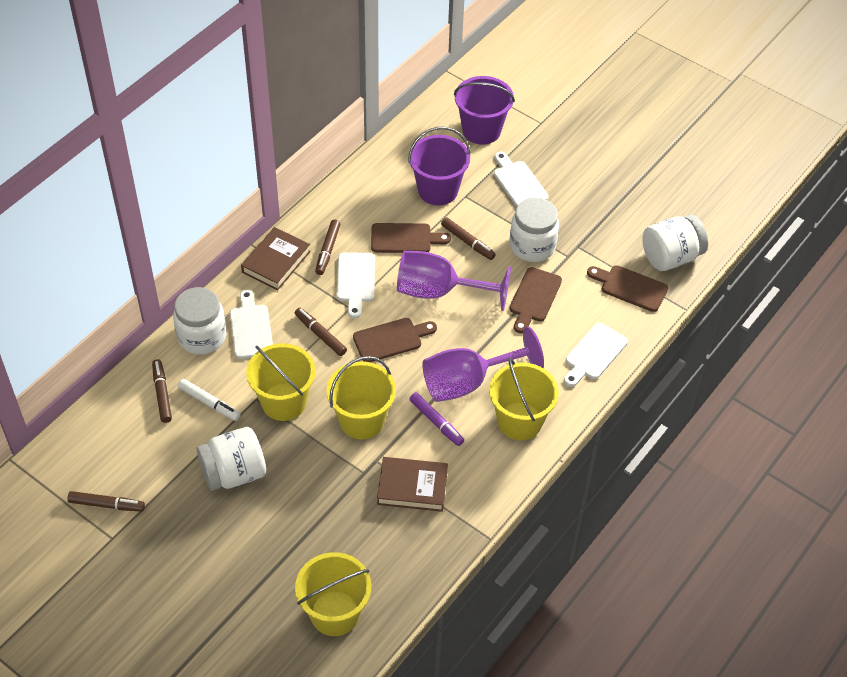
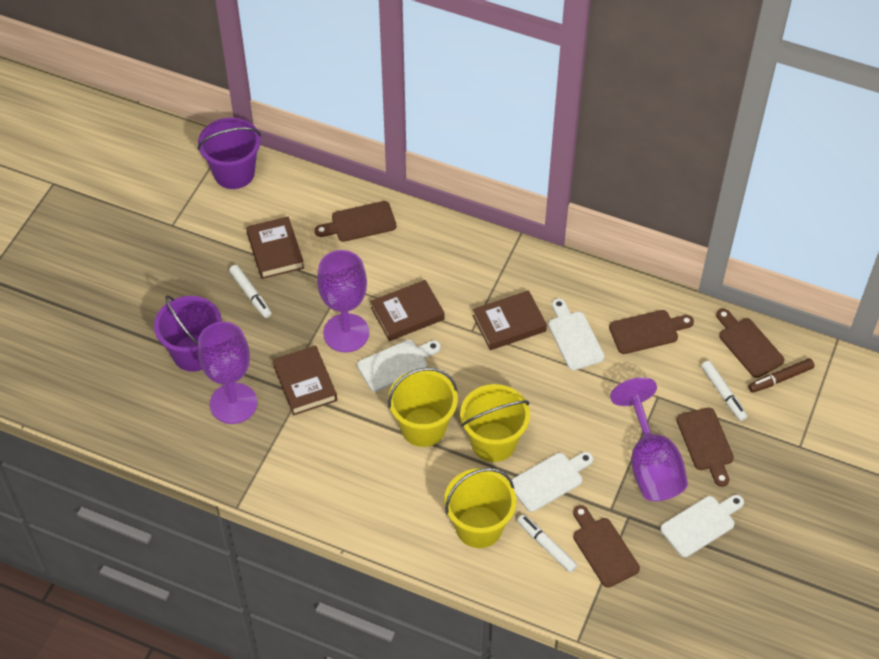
brown book: [241,227,311,290] [377,457,448,512] = 2 -> [246,216,304,279] [272,345,337,415] [370,280,445,341] [473,290,547,350] = 4
brown cutting board: [353,318,437,362] [371,223,451,253] [509,267,562,333] [587,265,668,312] = 4 -> [315,201,396,242] [573,505,640,588] [609,310,694,354] [676,408,734,487] [716,309,784,378] = 5
brown marker: [68,491,145,512] [152,359,172,423] [295,308,347,356] [315,220,340,275] [441,217,496,260] = 5 -> [748,358,815,393] = 1
purple goblet: [397,251,511,311] [422,327,544,402] = 2 -> [198,322,257,424] [317,250,369,352] [610,377,688,501] = 3
purple marker: [410,392,464,446] = 1 -> none = 0
white jar: [173,287,227,355] [197,427,266,491] [509,197,559,262] [642,215,708,271] = 4 -> none = 0
white marker: [178,379,241,421] = 1 -> [229,265,271,318] [517,514,577,573] [701,360,747,421] = 3
yellow bucket: [246,343,316,421] [295,552,371,636] [326,356,396,439] [489,358,559,440] = 4 -> [388,367,458,447] [444,468,516,548] [460,384,530,462] = 3

